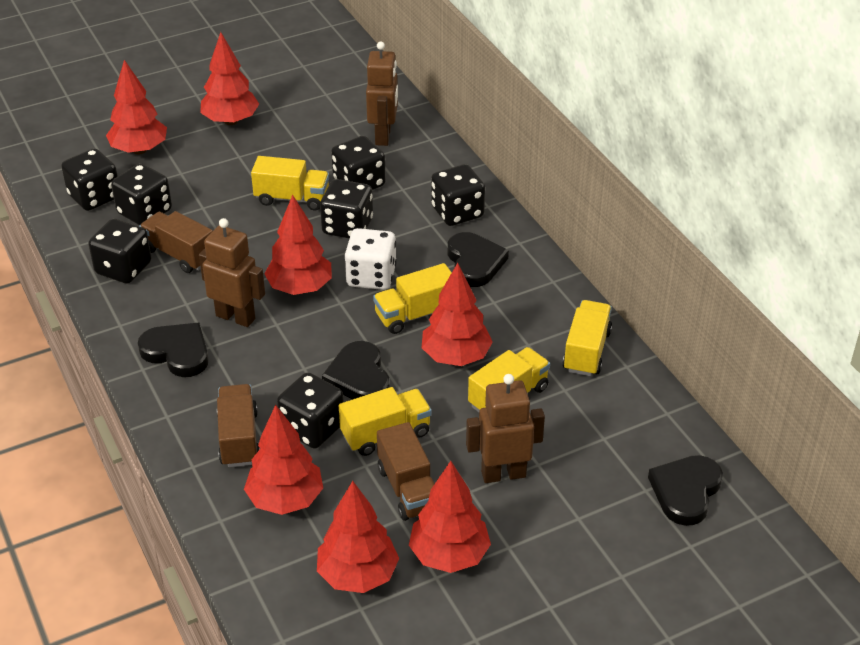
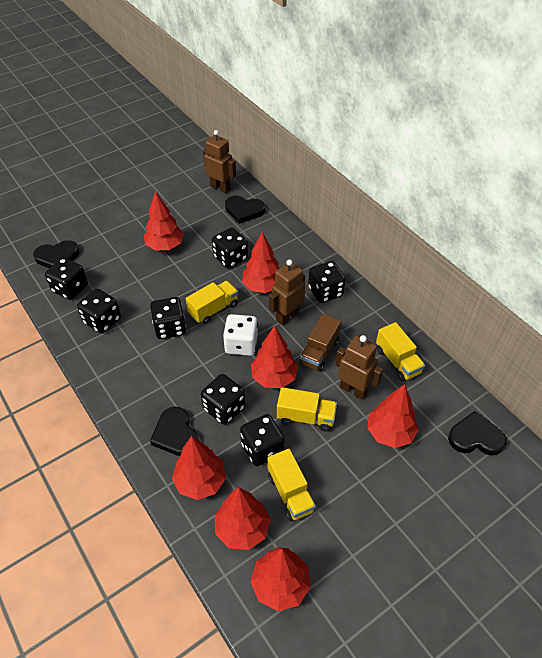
brown truck: [140,211,213,273] [217,384,260,467] [377,422,434,521] = 3 -> [299,314,341,372] = 1
yellow truck: [251,156,329,211] [339,387,432,456] [373,263,452,334] [468,347,550,412] [563,300,612,376] = 5 -> [186,281,238,324] [267,449,316,521] [277,387,337,432] [376,322,425,381] = 4

